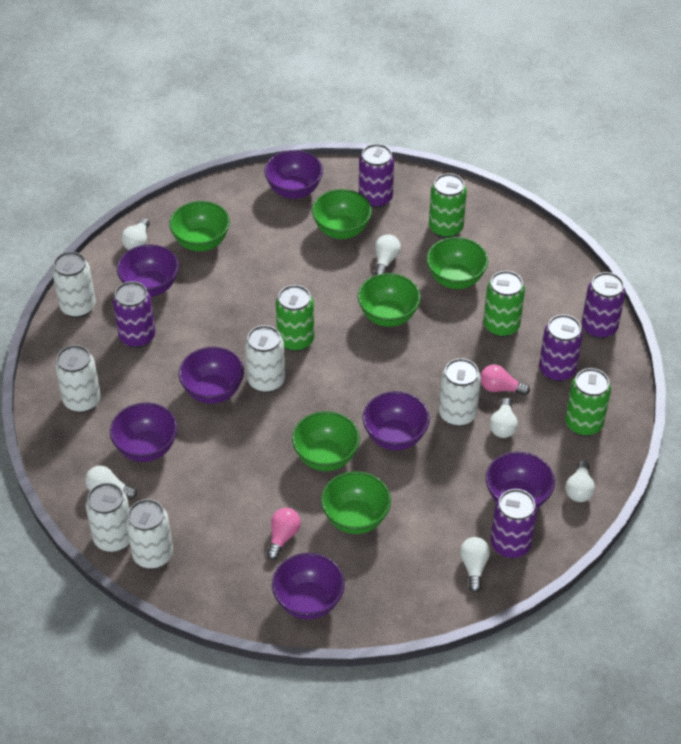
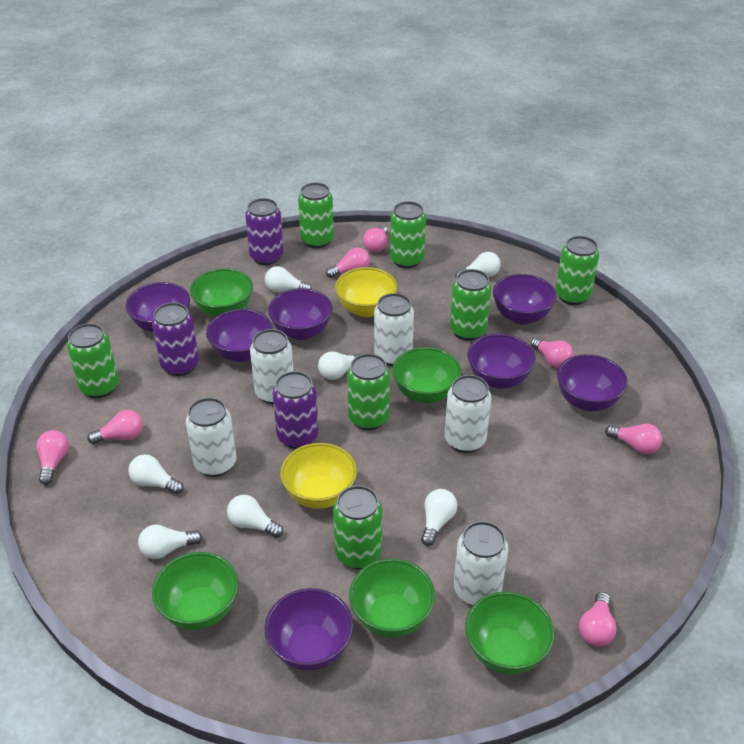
green bowl: [169,201,230,252] [292,411,360,471] [312,189,372,239] [321,471,391,534] [358,273,421,327] [427,237,488,289] = 6 -> [152,552,238,630] [190,268,253,317] [349,559,435,638] [392,347,461,403] [465,591,555,674] = 5
green can: [276,285,314,352] [429,173,467,238] [484,271,525,337] [565,368,611,436] = 4 -> [67,323,119,398] [298,182,334,248] [333,485,382,569] [347,354,390,430] [390,201,426,268] [450,269,491,341] [556,236,599,305] = 7
pink light bulb: [267,508,301,560] [480,364,530,395] = 2 -> [36,430,69,485] [88,410,143,444] [326,247,370,278] [363,225,388,253] [531,337,574,368] [579,592,617,647] [605,424,662,454] = 7
purple can: [113,281,156,348] [359,144,394,208] [491,489,537,558] [539,314,583,382] [582,272,626,339] = 5 -> [152,302,199,376] [245,198,284,265] [273,371,318,449] = 3
white can: [52,251,96,318] [55,345,101,413] [86,483,129,552] [126,499,173,569] [245,325,285,393] [439,358,481,426] = 6 -> [186,397,236,477] [250,329,293,404] [374,293,414,366] [445,375,491,453] [454,521,508,606] = 5
white light bulb: [85,466,137,499] [121,218,150,250] [375,234,401,275] [460,537,490,592] [489,398,518,438] [565,460,595,502] = 6 -> [128,454,183,494] [138,525,202,559] [227,495,283,538] [265,266,312,292] [318,351,362,380] [421,489,457,546] [455,252,501,277] = 7
yellow bowl: none = 0 -> [280,443,357,509] [335,267,398,317] = 2

